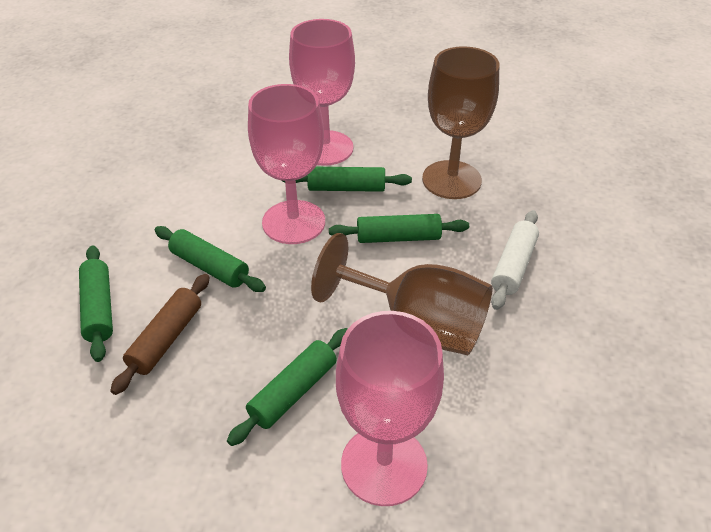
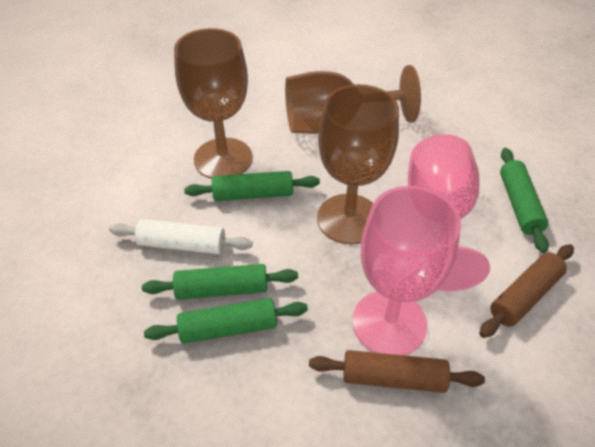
brown goblet: [311,233,493,355] [422,46,499,199] = 2 -> [174,28,253,179] [285,65,421,134] [317,84,399,244] = 3
brown rolling pin: [110,274,210,395] = 1 -> [309,350,485,393] [479,244,574,338] = 2
green rolling pin: [79,245,113,362] [155,226,266,292] [227,328,348,446] [281,167,412,192] [329,214,469,243] = 5 -> [142,264,298,300] [144,298,308,344] [184,171,320,201] [500,148,549,253] = 4
pink goblet: [248,84,325,244] [289,19,355,166] [336,311,444,506] = 3 -> [353,186,461,356] [408,134,490,291] = 2

